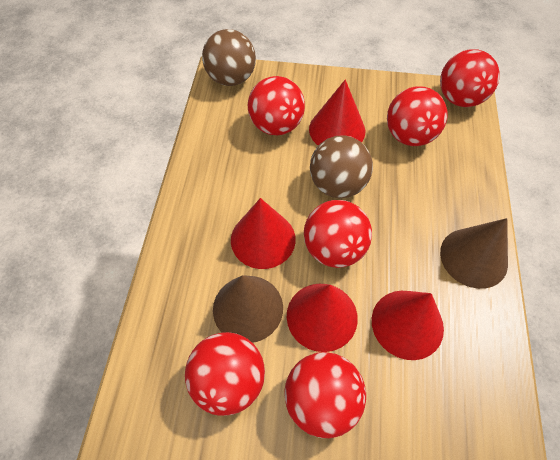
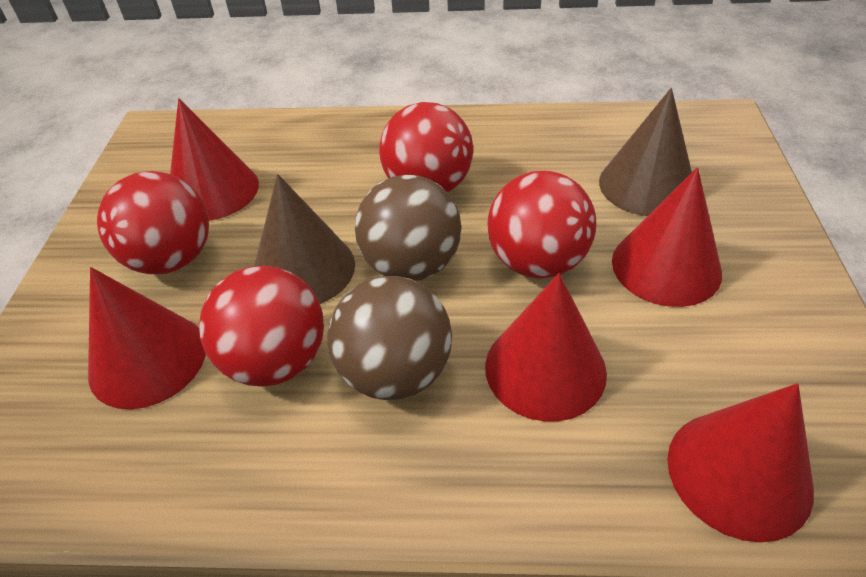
red ball: [185,332,265,416] [248,76,305,135] [285,352,366,438] [304,200,372,268] [387,86,448,146] [440,49,500,107] = 6 -> [97,171,209,274] [199,266,324,387] [379,102,473,192] [487,171,596,279] = 4
red cone: [231,198,296,269] [287,284,358,352] [309,79,365,145] [372,291,444,360] = 4 -> [88,267,206,409] [170,98,259,220] [485,273,607,422] [612,167,722,307] [667,383,814,543] = 5

